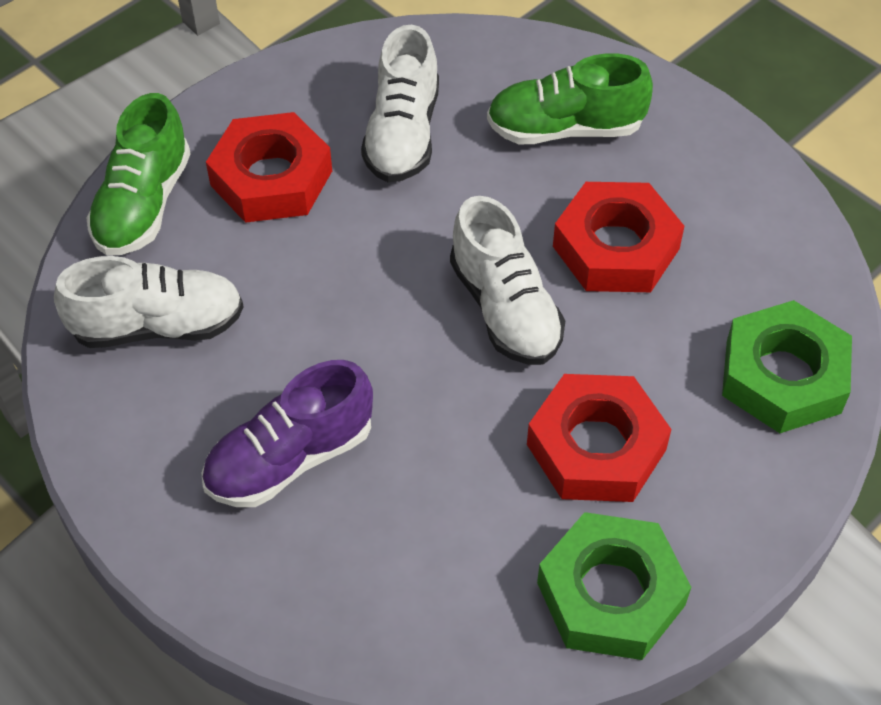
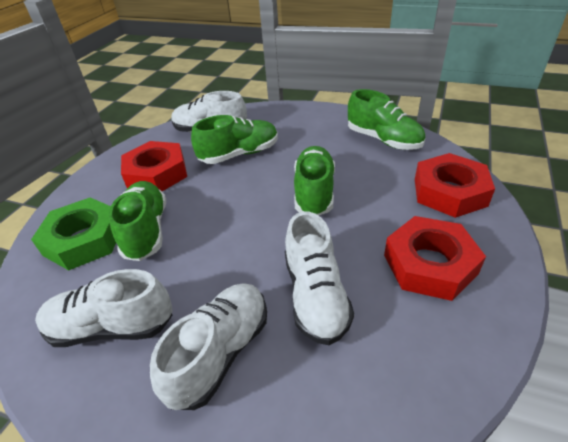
green nut: [537,512,691,660] [722,300,852,433] = 2 -> [31,198,116,270] = 1
green shoe: [86,93,191,256] [487,53,653,144] = 2 -> [109,181,166,261] [191,115,278,164] [294,146,335,216] [348,89,425,150] = 4
purple shoe: [202,360,373,507] = 1 -> none = 0
white shoe: [54,256,244,348] [361,25,439,183] [450,196,566,365] = 3 -> [35,269,172,347] [150,283,267,410] [171,91,247,133] [285,211,354,345] = 4

